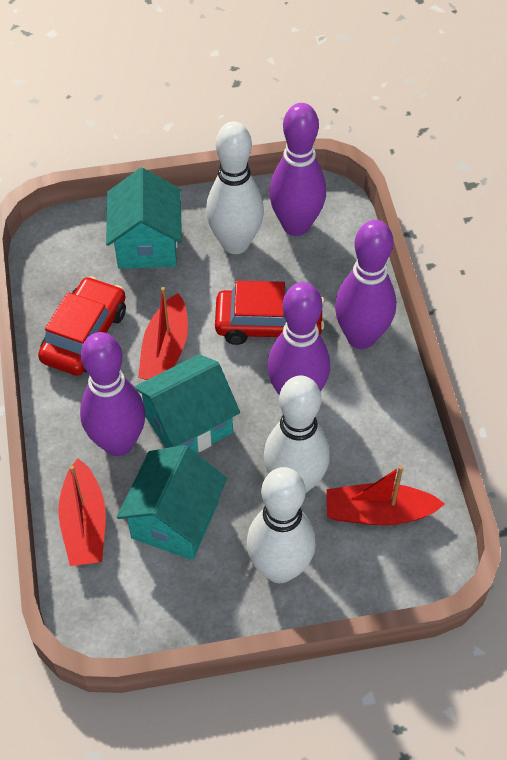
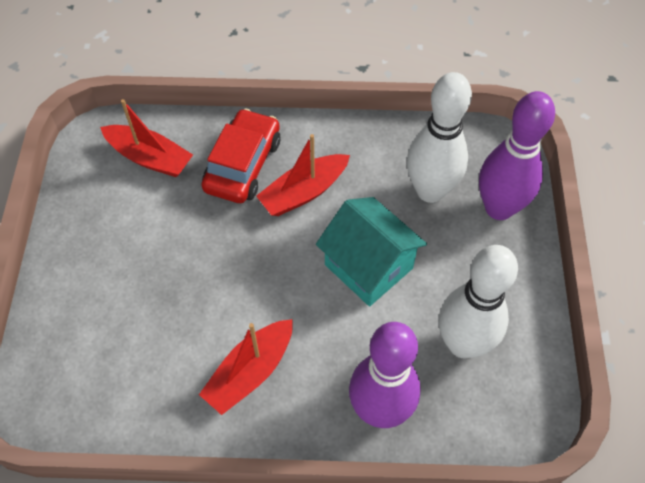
purple bowling pin: [80,332,145,456] [267,282,330,395] [269,103,326,236] [335,220,396,349] = 4 -> [349,322,421,428] [479,91,555,220] = 2
red car: [38,276,126,376] [215,281,325,345] = 2 -> [201,108,280,203] = 1
turquoise house: [106,168,182,269] [117,445,227,560] [134,354,240,452] = 3 -> [316,197,427,306] = 1
white bowling pin: [206,121,264,254] [247,467,316,583] [264,375,330,493] = 3 -> [407,72,472,203] [439,245,518,359] = 2

